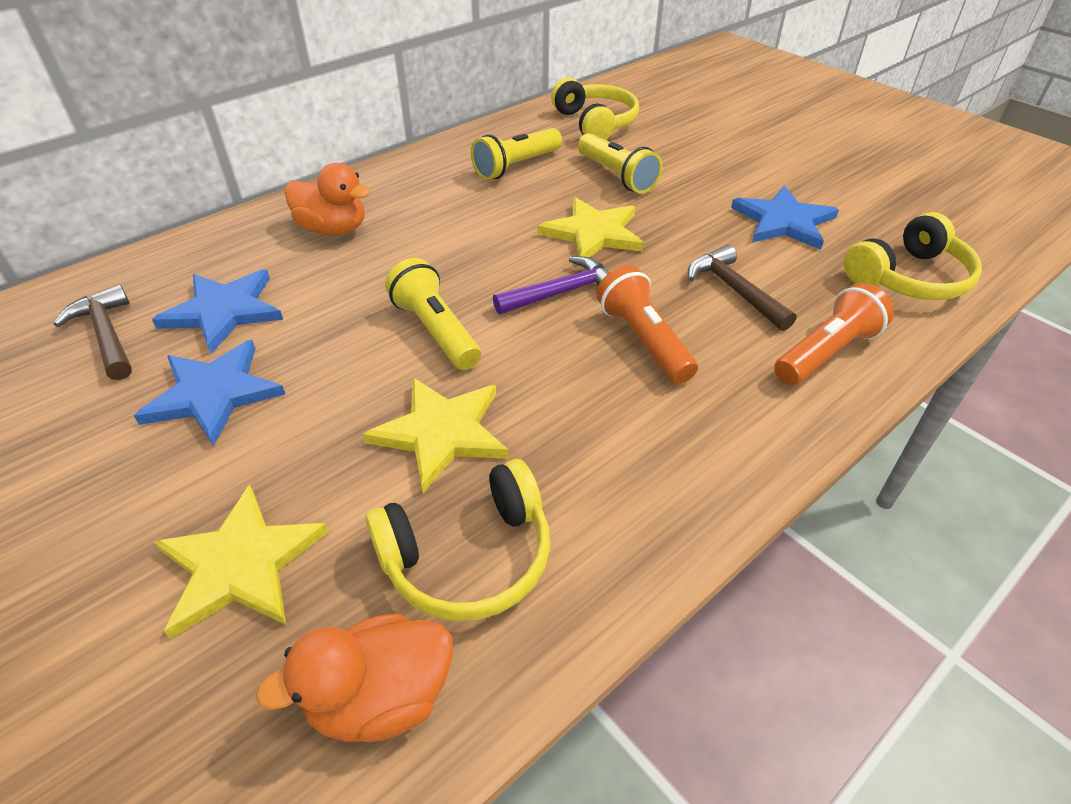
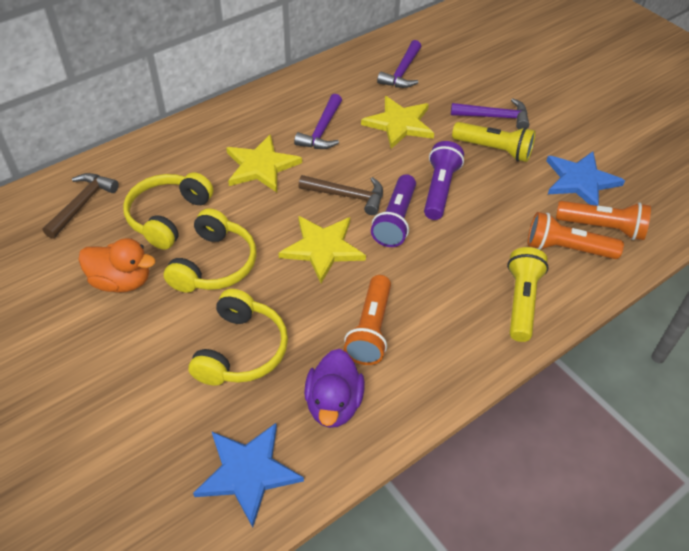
blue star: [134,340,285,446] [152,269,283,354] [731,185,839,250] = 3 -> [193,423,304,527] [547,151,625,206] = 2
orange duck: [256,613,453,742] [285,163,371,236] = 2 -> [78,238,156,293] = 1
orange flashlight: [596,265,698,384] [774,283,894,385] = 2 -> [344,275,391,365] [528,212,624,259] [556,201,651,240] = 3
purple duck: none = 0 -> [304,349,365,428] = 1
purple flashlight: none = 0 -> [371,174,416,247] [424,141,464,220] = 2
purple hammer: [493,256,610,314] = 1 -> [294,94,342,149] [377,40,421,88] [451,98,529,129] = 3
yellow flashlight: [385,258,481,370] [471,128,562,180] [578,133,663,194] = 3 -> [452,122,536,162] [507,247,549,342] = 2

